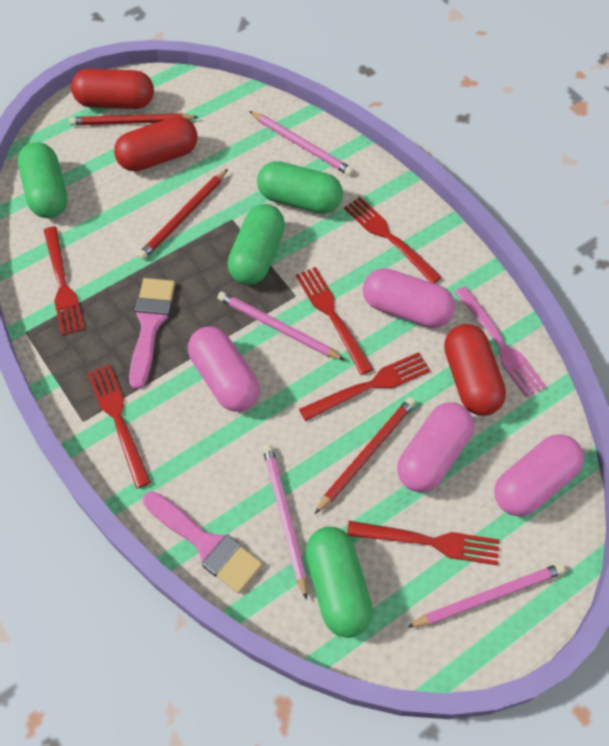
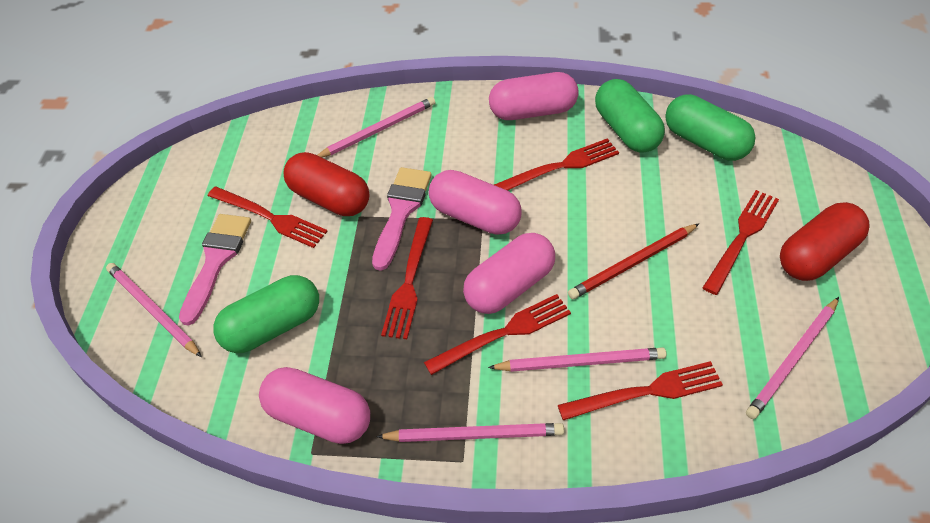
green capsule: [18,142,67,218] [228,204,285,285] [257,161,343,214] [305,527,373,638] = 4 -> [213,275,319,353] [595,79,665,153] [665,94,755,161] = 3
pink fork: [455,286,546,398] = 1 -> none = 0
pink pencil: [217,291,345,360] [249,111,353,176] [263,444,307,600] [407,563,565,627] = 4 -> [106,263,202,357] [317,97,435,158] [376,423,564,442] [488,347,666,372] [746,297,839,419] = 5
red capsule: [71,69,154,109] [114,116,198,171] [444,324,506,416] = 3 -> [283,152,369,216] [780,202,870,281] = 2
red pencil: [69,113,198,125] [138,169,228,260] [315,397,416,514] = 3 -> [568,224,699,299] = 1

